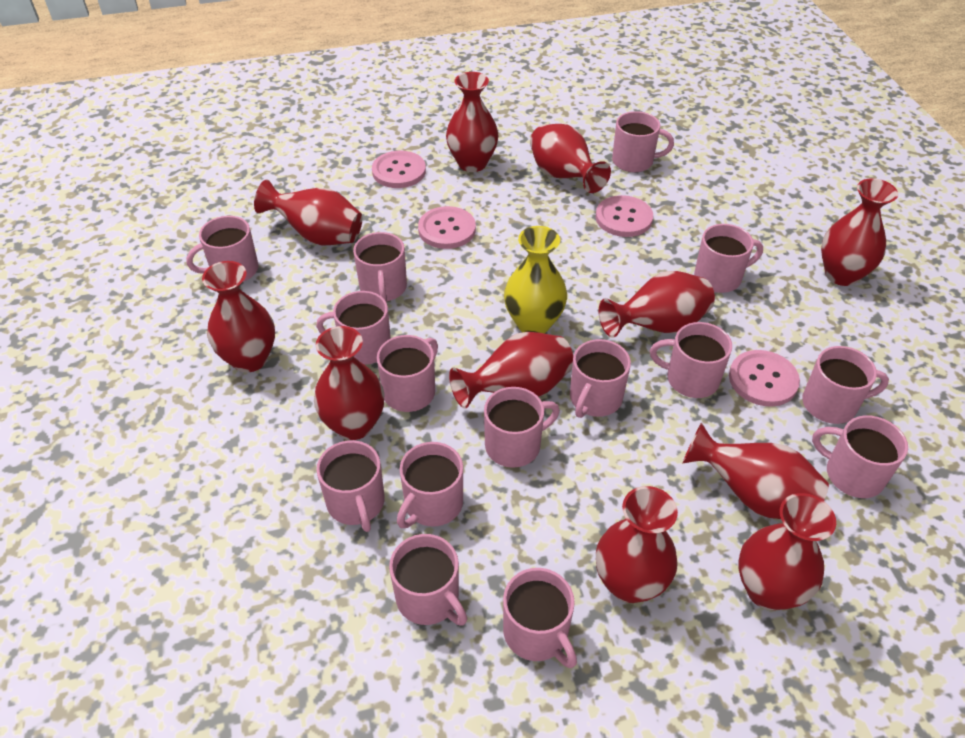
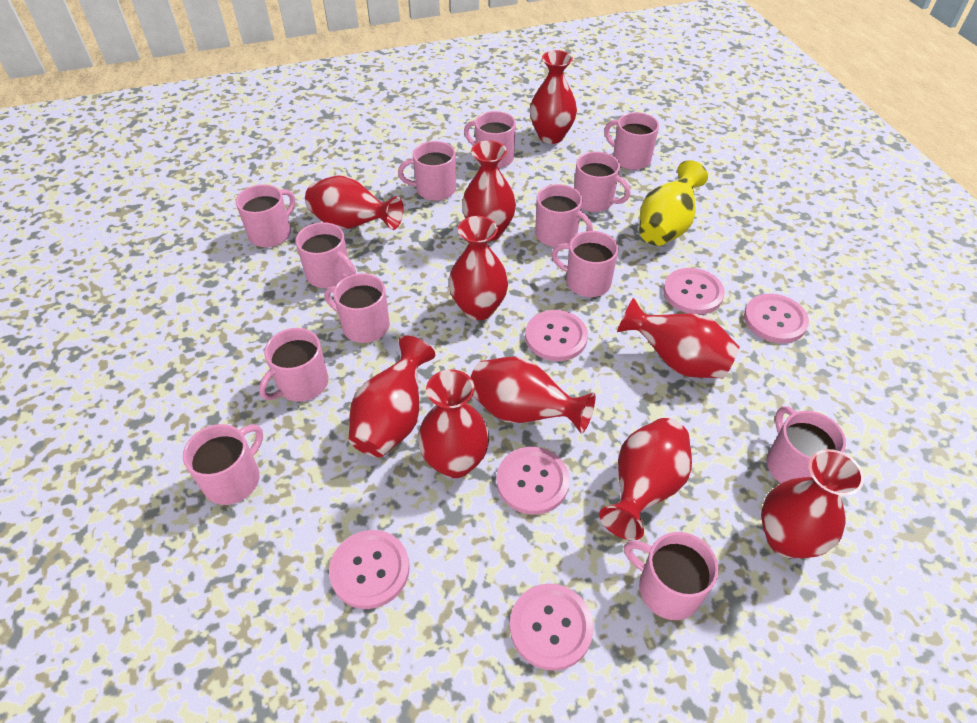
pink button: [372,151,426,188] [418,206,476,249] [596,195,653,237] [729,350,800,407] = 4 -> [329,530,410,609] [497,447,570,515] [510,584,593,671] [525,310,588,361] [663,268,725,315] [744,294,809,343] = 6
pink mug: [186,216,258,282] [316,291,391,365] [317,440,385,532] [353,232,407,303] [377,335,438,412] [389,534,467,626] [397,442,463,528] [484,387,560,468] [503,568,577,668] [570,339,631,418] [612,111,674,172] [650,322,732,398] [694,224,763,293] [802,346,889,424] [812,415,908,498] = 15 -> [183,424,263,505] [236,184,295,247] [259,328,329,402] [296,222,356,288] [324,273,390,343] [398,141,456,201] [464,111,516,168] [535,184,593,247] [552,231,618,297] [574,152,631,212] [604,112,659,170] [624,532,719,620] [767,406,846,483] = 13
red vase: [202,261,275,372] [254,179,362,245] [314,326,385,440] [446,72,498,172] [449,332,573,409] [530,124,611,193] [596,486,678,603] [598,271,715,338] [682,422,829,519] [738,493,836,610] [821,178,898,286] = 11 -> [305,175,404,230] [349,336,435,457] [418,369,489,478] [449,216,508,320] [462,140,516,241] [470,357,595,434] [530,50,577,144] [599,418,692,541] [617,297,739,378] [761,449,864,558] = 10

